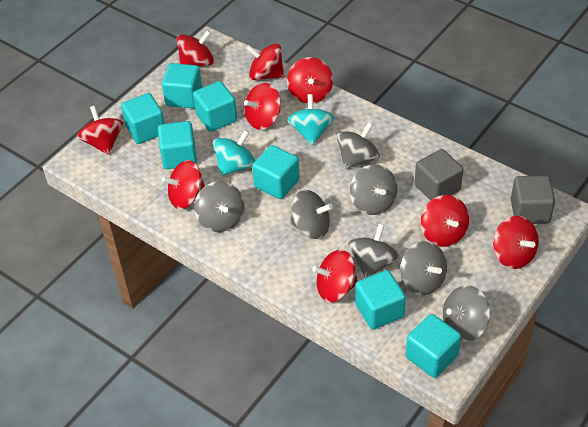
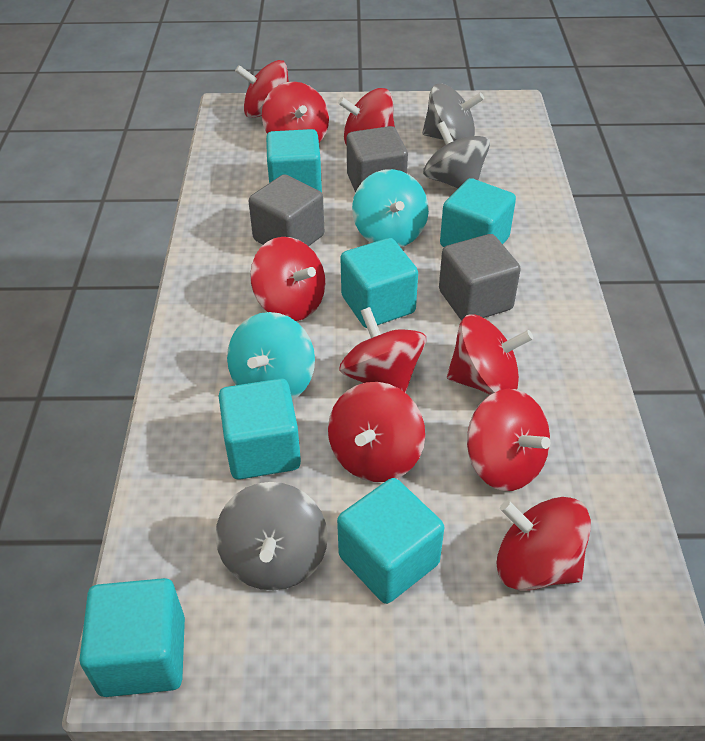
grey cube: [414,149,463,201] [511,176,555,224] = 2 -> [249,174,324,246] [347,126,408,193] [439,234,521,321] = 3
grey spinning top: [194,181,244,232] [290,190,333,239] [336,122,380,169] [348,224,400,278] [350,165,398,215] [400,241,447,295] [442,285,490,342] = 7 -> [215,482,328,590] [422,84,484,141] [423,121,490,188] = 3
turquoise cube: [121,93,165,144] [158,121,197,169] [162,63,202,108] [193,81,237,132] [252,145,300,199] [355,270,406,330] [406,314,461,378] = 7 -> [79,578,185,697] [219,379,301,480] [266,129,322,193] [337,478,444,604] [340,238,418,328] [440,178,516,247] = 6

